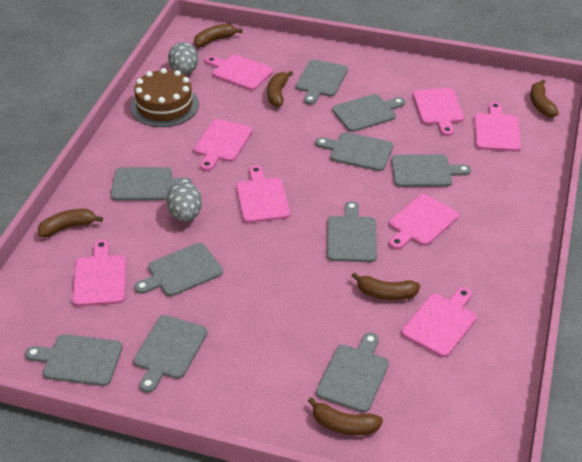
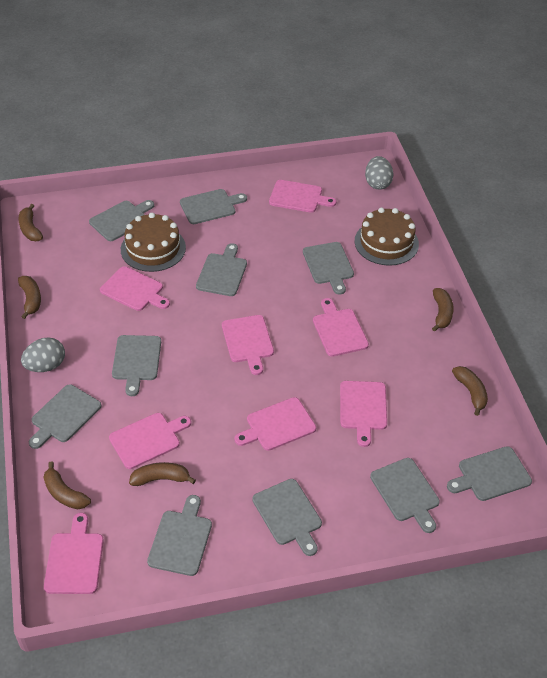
brown cake: [130,68,199,127] = 1 -> [121,213,186,272] [354,207,419,266] = 2

